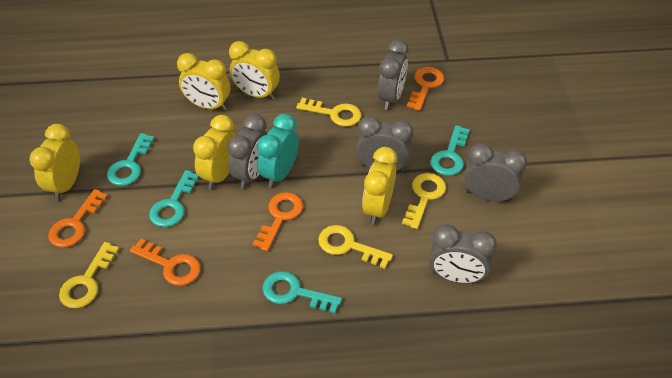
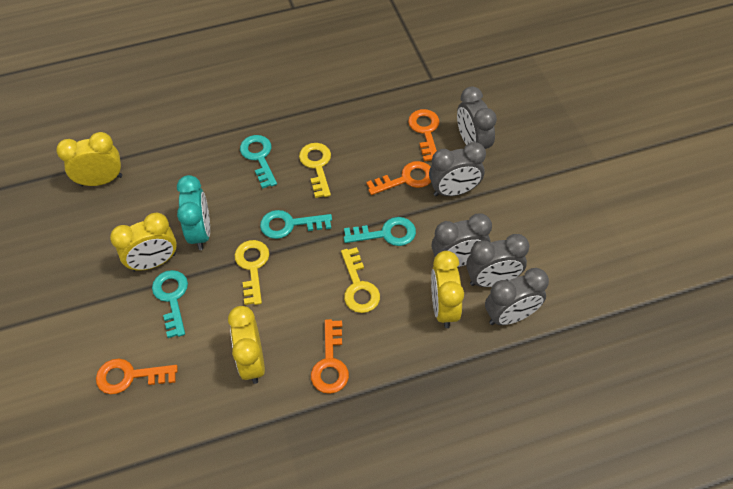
yellow clock: [30,124,80,201] [177,53,230,111] [193,115,237,189] [229,41,280,100] [362,147,397,225] = 5 -> [56,132,122,186] [110,213,177,271] [228,306,265,384] [431,251,464,328] = 4
yellow key: [59,242,119,308] [296,98,361,127] [318,225,393,269] [402,173,446,229] = 4 -> [235,240,269,305] [299,143,331,198] [341,247,380,313] = 3

